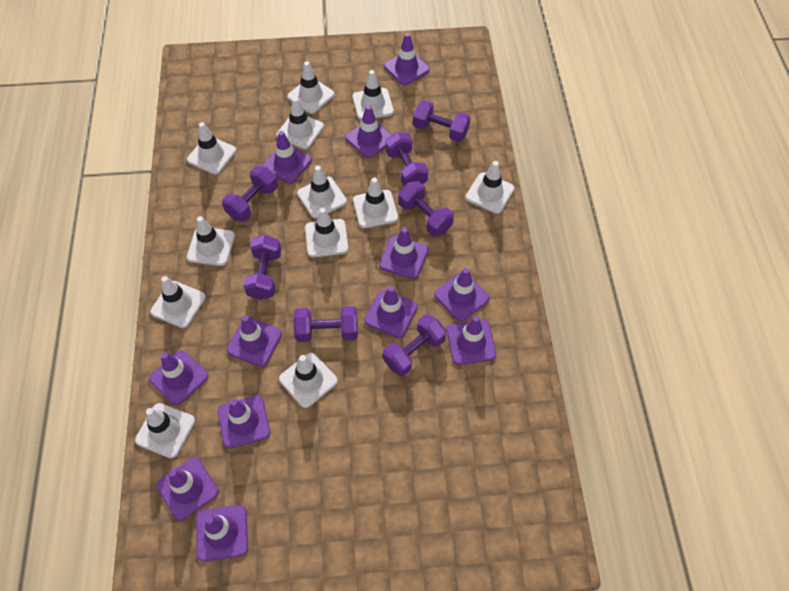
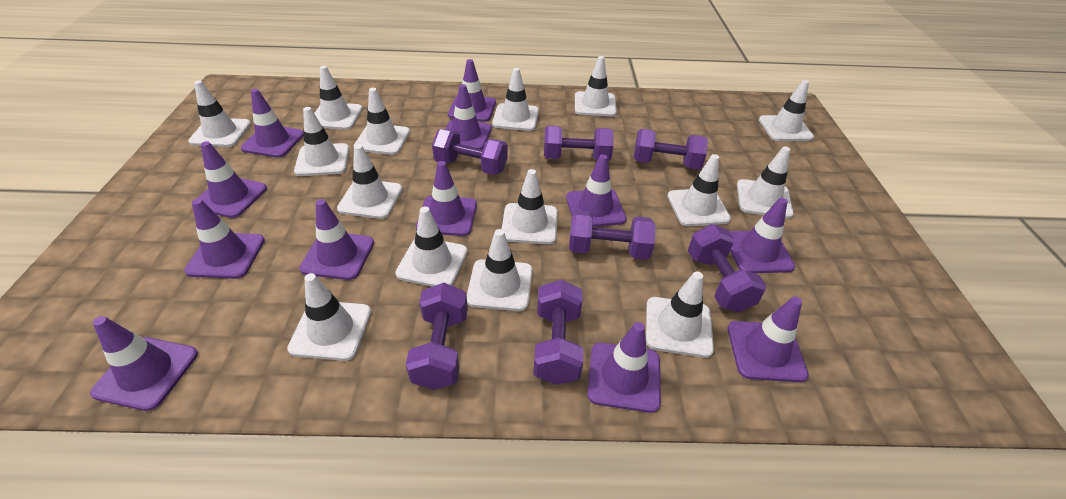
white traffic cone: [135,403,195,458] [150,276,206,328] [187,122,236,175] [187,216,235,266] [276,97,324,150] [279,353,338,408] [287,61,335,114] [297,166,347,218] [305,208,349,258] [352,70,394,120] [353,178,398,228] [465,161,515,214] = 12 -> [188,80,251,147] [287,273,371,361] [294,107,349,176] [314,66,363,130] [337,144,402,219] [354,88,410,155] [395,207,468,287] [467,229,533,311] [492,68,539,131] [502,169,558,244] [575,56,617,116] [646,271,714,358] [667,154,731,226] [737,146,794,219] [759,80,814,141] = 15

